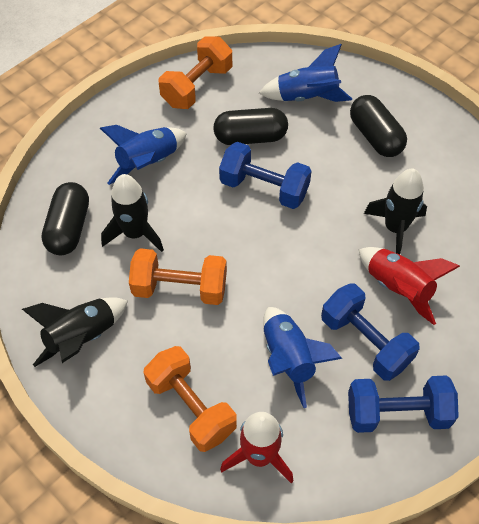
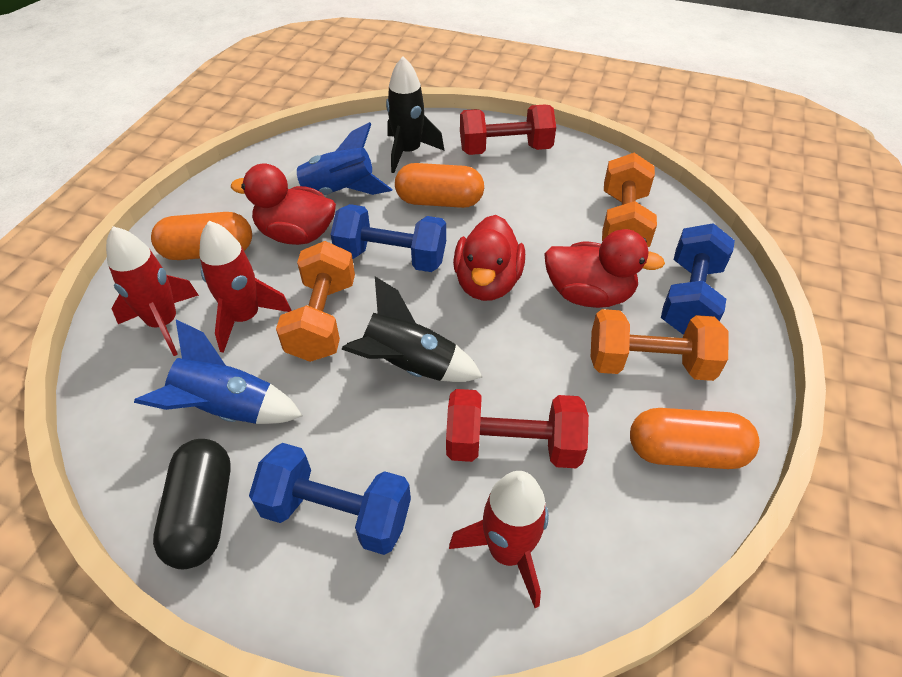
black capsule: [42,182,89,255] [213,108,288,145] [350,95,407,157] = 3 -> [153,439,231,569] = 1
black rocket: [22,297,128,367] [101,174,164,252] [364,169,427,255] = 3 -> [341,277,482,382] [386,56,445,173] = 2
blue rocket: [100,125,187,185] [259,44,352,102] [263,307,342,408] = 3 -> [134,320,302,424] [286,122,392,195] = 2
orange capsule: none = 0 -> [151,212,252,260] [395,163,484,208] [630,408,760,469] = 3
red duck: none = 0 -> [231,164,336,245] [453,215,525,301] [544,229,665,308] = 3
red dumbbell: none = 0 -> [446,389,589,468] [460,105,556,155] = 2
red rocket: [220,412,293,483] [359,247,460,325] = 2 -> [106,226,199,356] [199,221,292,353] [449,471,549,608] = 3

